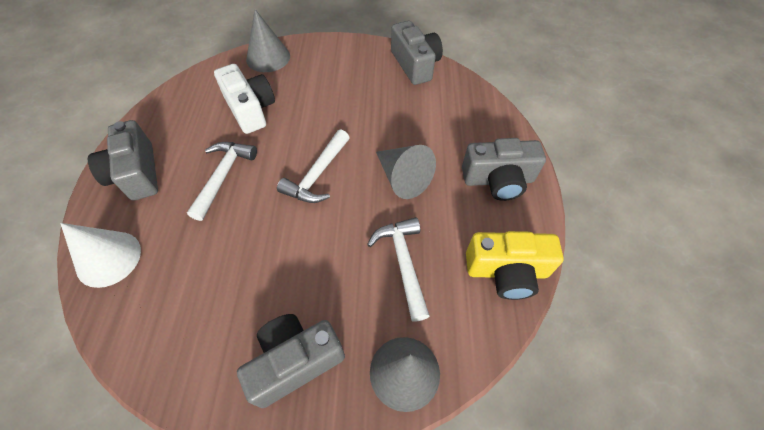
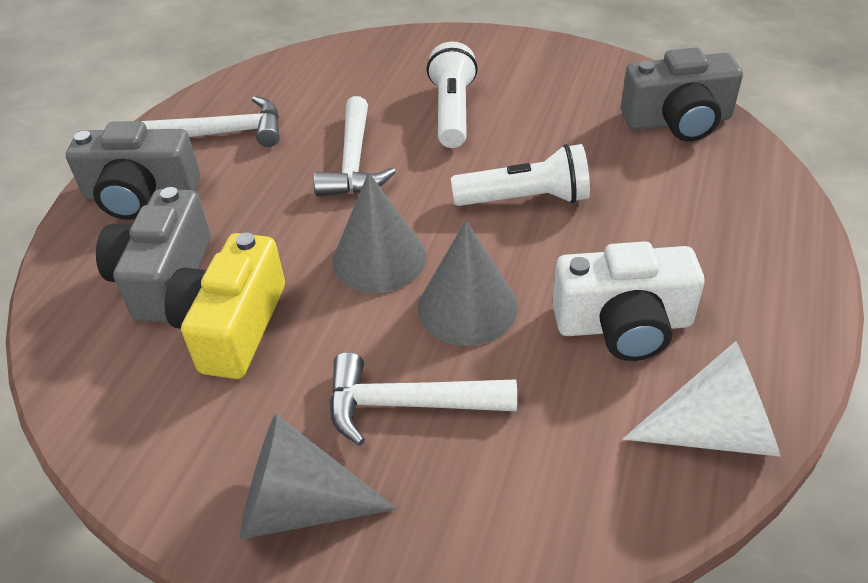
grey camera: [88,120,158,201] [237,314,345,408] [391,21,443,85] [462,138,546,201] = 4 -> [66,121,200,220] [96,187,211,322] [621,47,743,141] = 3
white flashlight: none = 0 -> [427,42,478,148] [451,144,590,206] = 2

